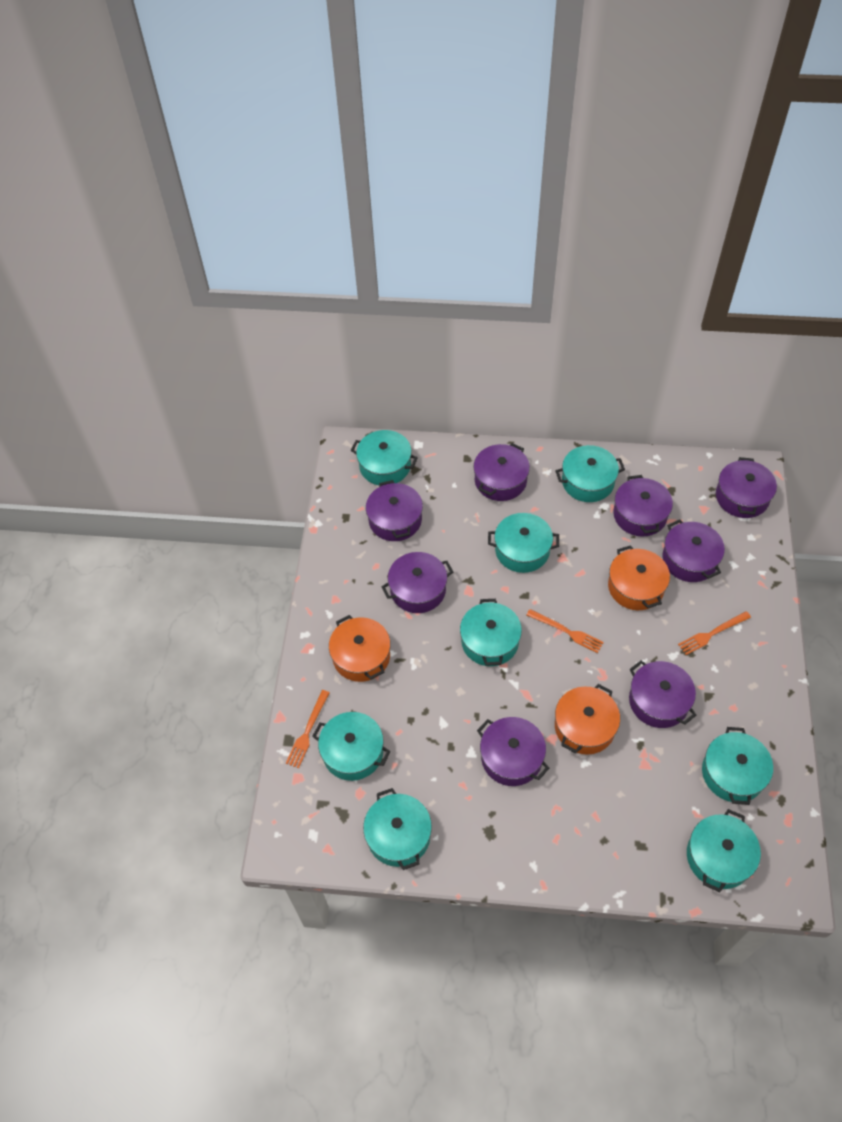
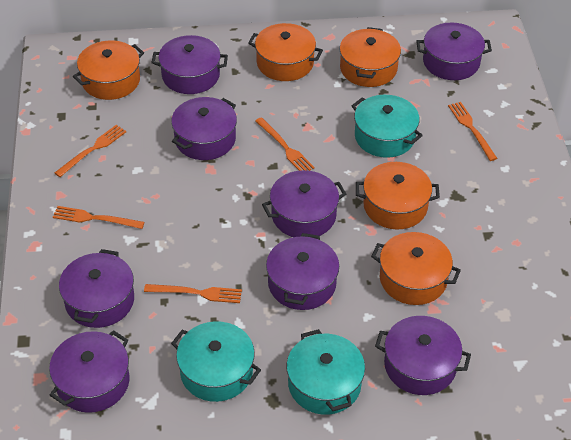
orange fork: [286,690,330,768] [526,609,604,653] [678,611,751,655] = 3 -> [53,206,144,229] [55,125,126,177] [144,284,242,303] [255,117,315,171] [448,102,498,161] = 5
orange pot: [329,615,391,682] [555,684,620,755] [608,545,670,610] = 3 -> [73,41,144,100] [248,23,323,81] [339,27,401,87] [356,162,440,229] [371,232,461,305] = 5
turquoise pot: [312,712,391,781] [351,430,418,485] [363,788,432,870] [460,599,522,666] [488,513,559,573] [555,445,625,502] [687,809,761,892] [702,727,773,805] = 8 -> [171,321,261,402] [286,329,365,415] [352,95,423,158] = 3

